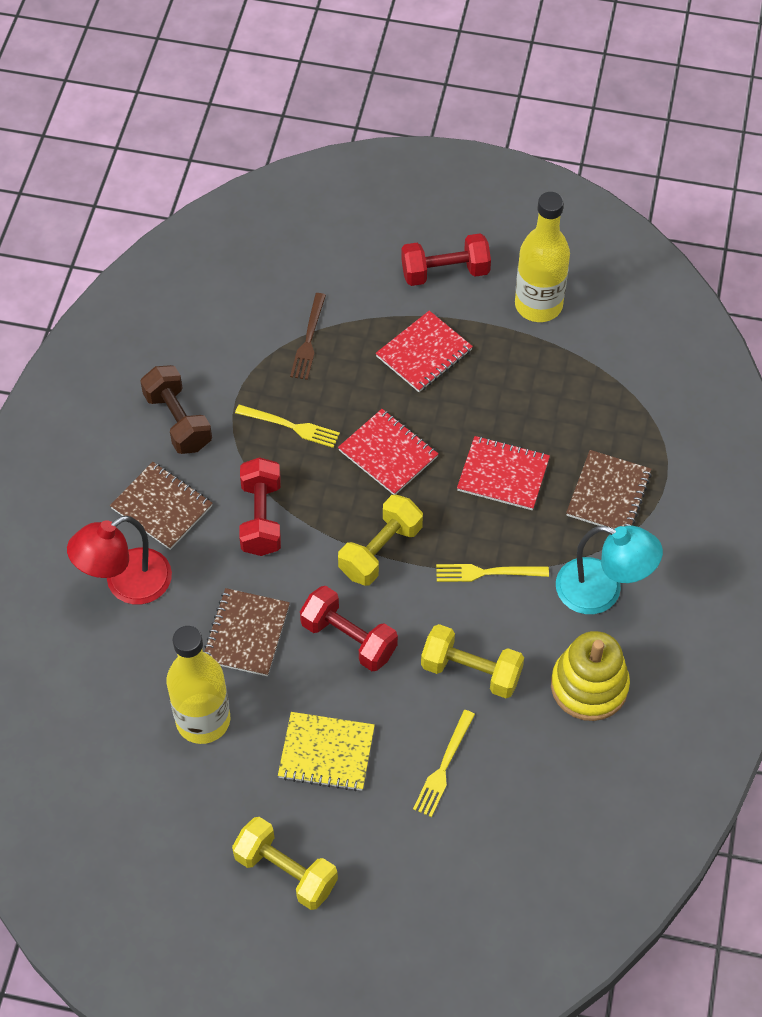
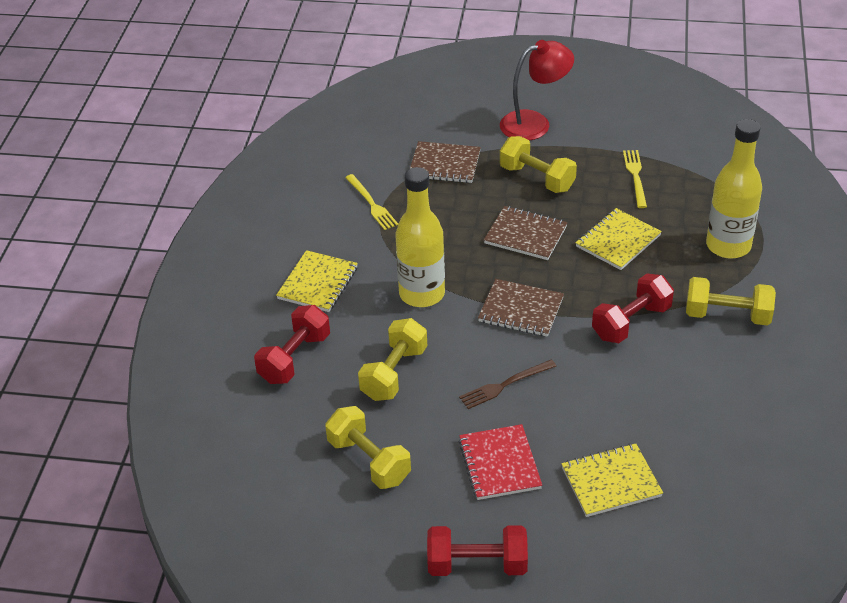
brown dumbbell: [140,365,212,454] = 1 -> none = 0
red notebook: [338,409,439,495] [376,311,473,392] [457,436,550,510] = 3 -> [459,424,542,500] = 1
turquoise lamp: [556,526,663,614] = 1 -> none = 0
yellow dumbbell: [232,817,338,910] [338,495,423,586] [421,624,524,698] = 3 -> [325,406,411,489] [358,318,427,401] [500,136,577,193] [686,277,776,325] = 4
yellow fork: [235,405,340,448] [413,710,475,817] [436,564,549,582] = 3 -> [345,174,398,230] [623,150,647,208] = 2
yellow notebook: [278,712,375,791] = 1 -> [276,250,358,312] [561,443,663,517] [575,208,662,270] = 3
yellow stacking toy: [551,631,630,721] = 1 -> none = 0

